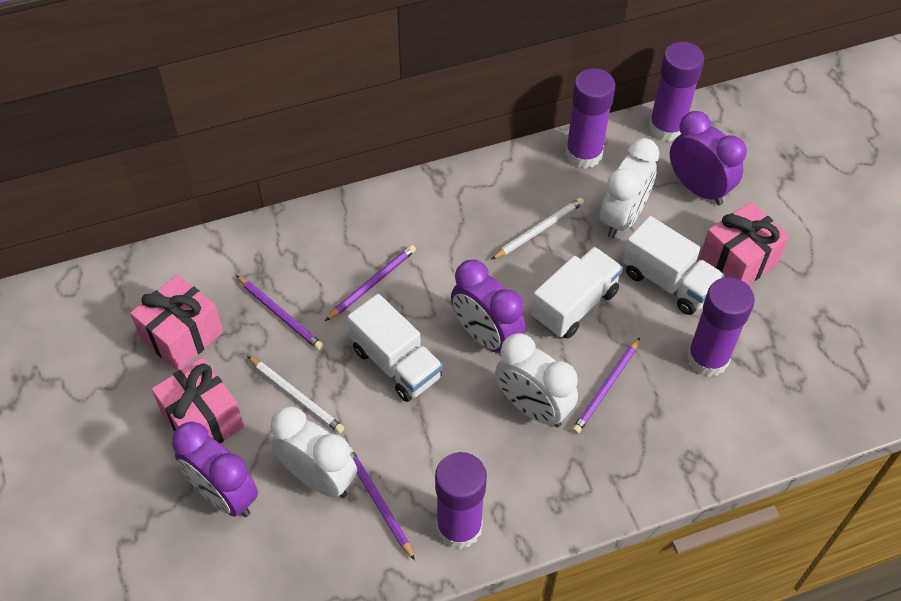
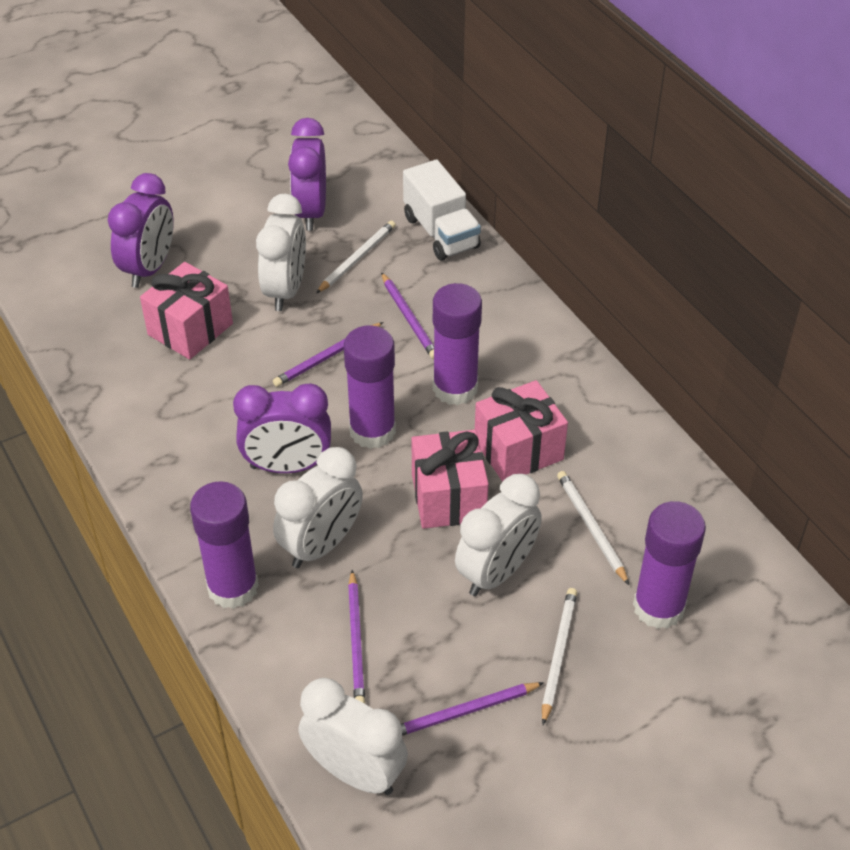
white clock: [271,406,357,498] [495,333,578,427] [600,138,659,238] = 3 -> [256,194,306,311] [273,447,363,568] [298,678,408,795] [455,474,541,596] = 4
white pencil: [247,356,344,433] [491,198,584,260] = 2 -> [316,221,396,293] [542,588,577,725] [557,471,629,585] = 3
white truck: [347,294,443,402] [531,247,623,339] [623,216,724,315] = 3 -> [403,159,481,260] = 1

